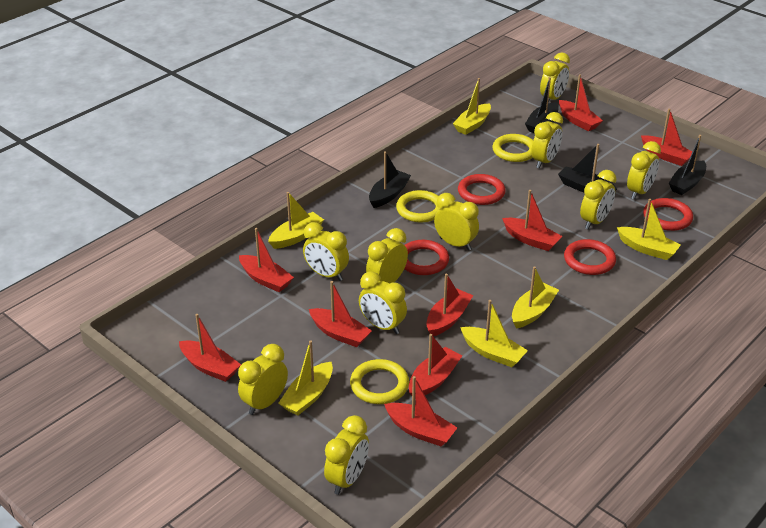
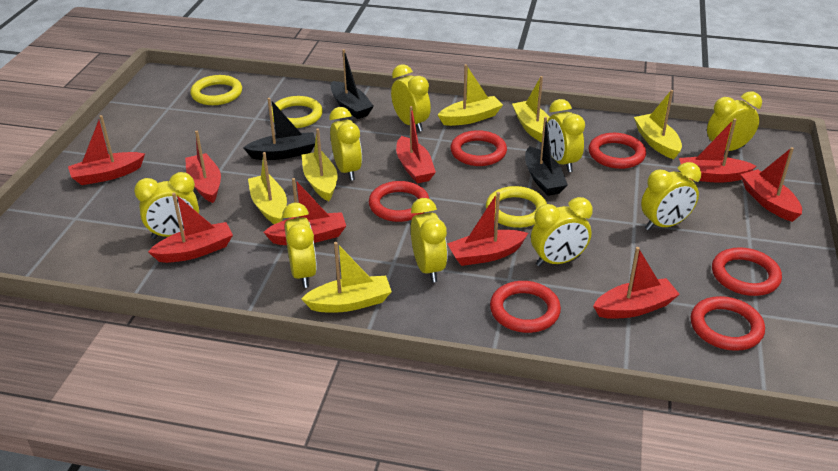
black boat: [369,151,411,208] [525,77,559,133] [558,144,617,193] [669,135,706,195] = 4 -> [243,98,316,160] [330,49,374,119] [525,117,568,196] = 3
red ring: [404,240,449,275] [458,174,505,205] [564,239,616,275] [643,198,693,231] = 4 -> [369,181,429,222] [450,130,507,166] [490,281,561,333] [589,133,646,169] [691,296,765,351] [712,247,782,296] = 6
yellow clock: [238,344,288,415] [303,222,349,281] [324,415,369,495] [359,271,407,334] [366,228,408,284] [434,193,479,251] [531,112,563,169] [540,52,570,102] [580,170,617,230] [627,141,661,200] = 10 -> [134,172,199,239] [282,203,317,288] [330,107,362,181] [391,64,431,132] [411,198,448,283] [531,197,593,267] [547,99,585,172] [641,162,701,230] [707,92,762,151] = 9

